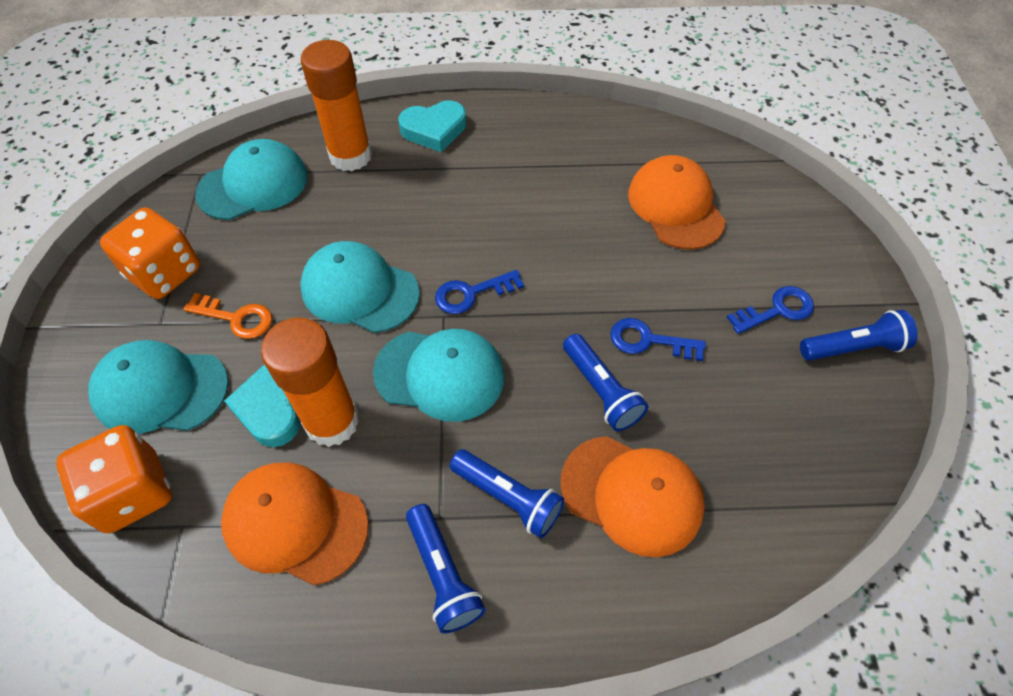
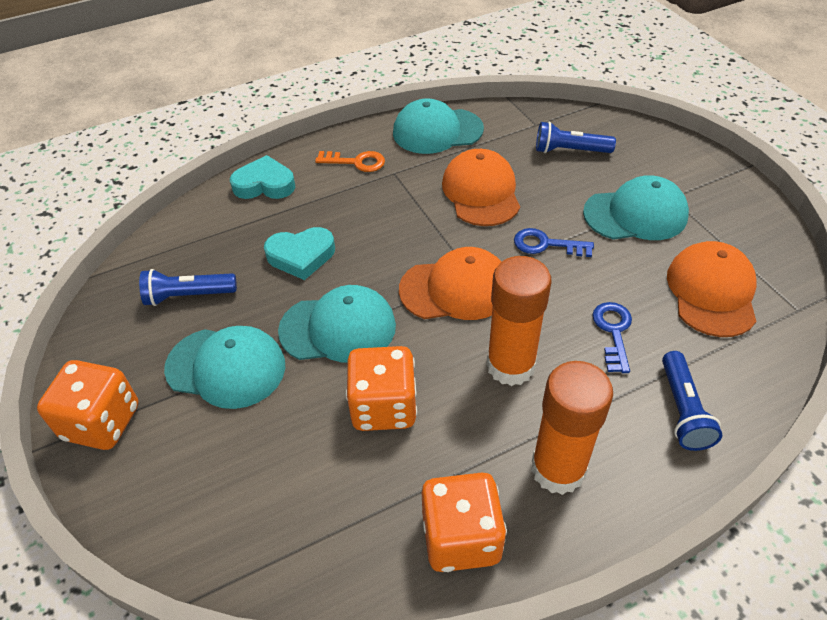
blue flashlight: [406,504,486,633] [450,449,564,538] [563,334,648,431] [800,310,918,361] = 4 -> [139,269,237,306] [536,121,616,153] [662,351,722,451] = 3
blue key: [435,270,524,314] [610,318,706,361] [727,286,814,334] = 3 -> [514,228,594,257] [592,302,632,373] = 2
orange dice: [56,425,172,533] [100,207,200,299] = 2 -> [37,360,139,450] [346,346,417,431] [422,473,507,572] = 3

